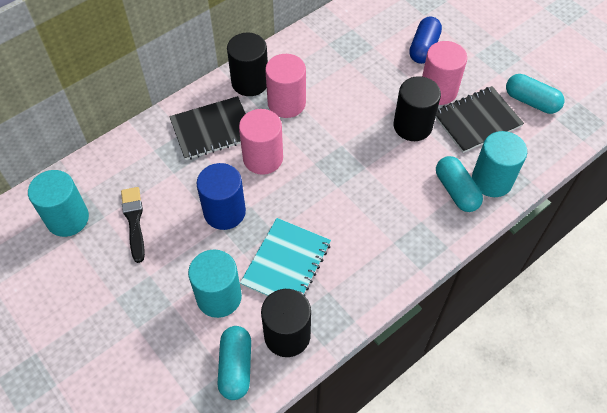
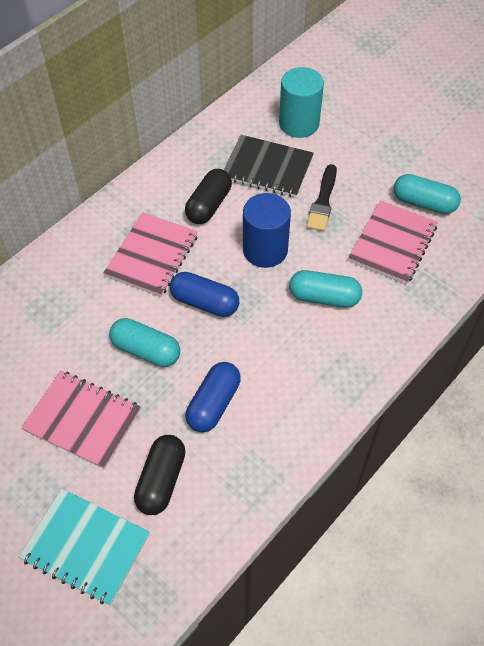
black capsule: none = 0 -> [134,435,186,515] [185,169,232,224] = 2
black cylinder: [227,33,268,96] [261,289,311,357] [394,76,441,141] = 3 -> none = 0
black notebook: [169,96,246,160] [435,86,524,153] = 2 -> [224,135,314,197] = 1
blue capsule: [409,17,442,64] = 1 -> [170,272,239,317] [185,362,241,432] = 2
pink cylinder: [239,109,283,175] [265,54,306,118] [422,41,467,105] = 3 -> none = 0
pink notebook: none = 0 -> [21,371,141,469] [103,212,198,297] [348,201,438,285] = 3
turquoise cylinder: [28,170,89,237] [188,250,242,318] [472,131,527,197] = 3 -> [279,67,324,138] = 1

